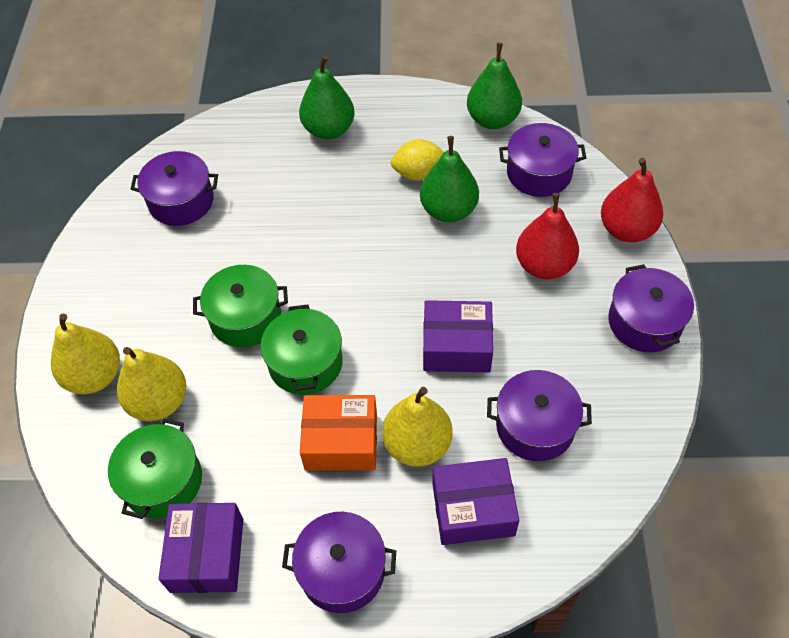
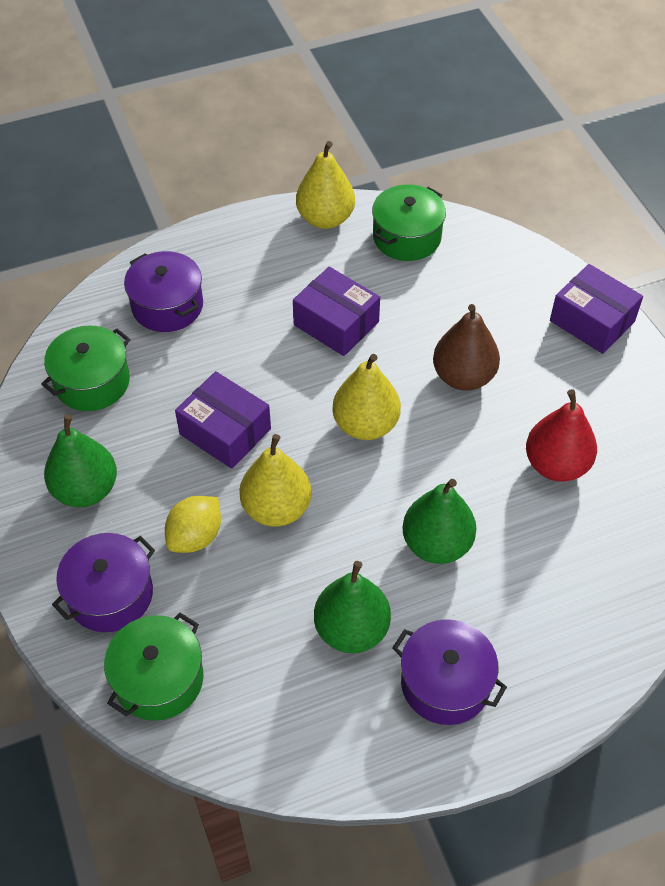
brown pear: none = 0 -> [433,304,500,391] = 1
orange box: [300,395,377,471] = 1 -> none = 0
purple pot: [131,151,218,226] [282,512,396,613] [487,370,592,461] [499,123,586,197] [608,264,694,352] = 5 -> [52,533,155,632] [124,251,203,332] [392,619,507,725] = 3
red pear: [516,193,579,279] [601,158,663,242] = 2 -> [526,389,597,482] = 1

